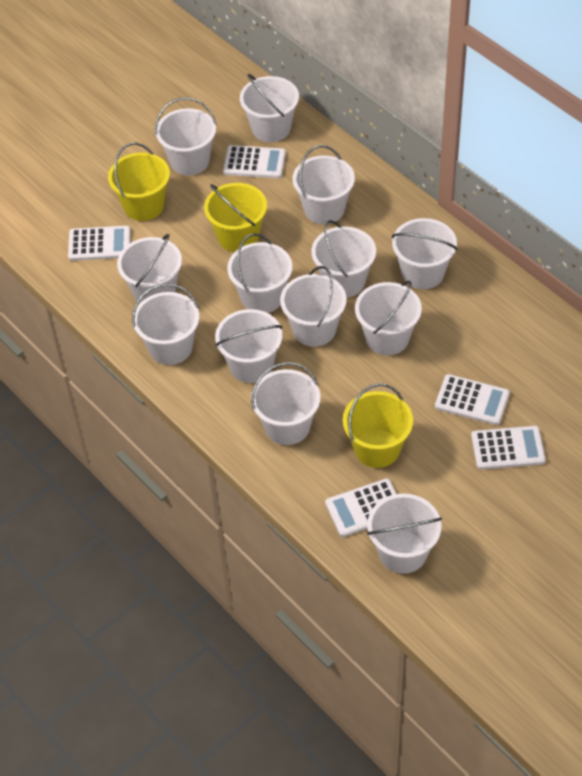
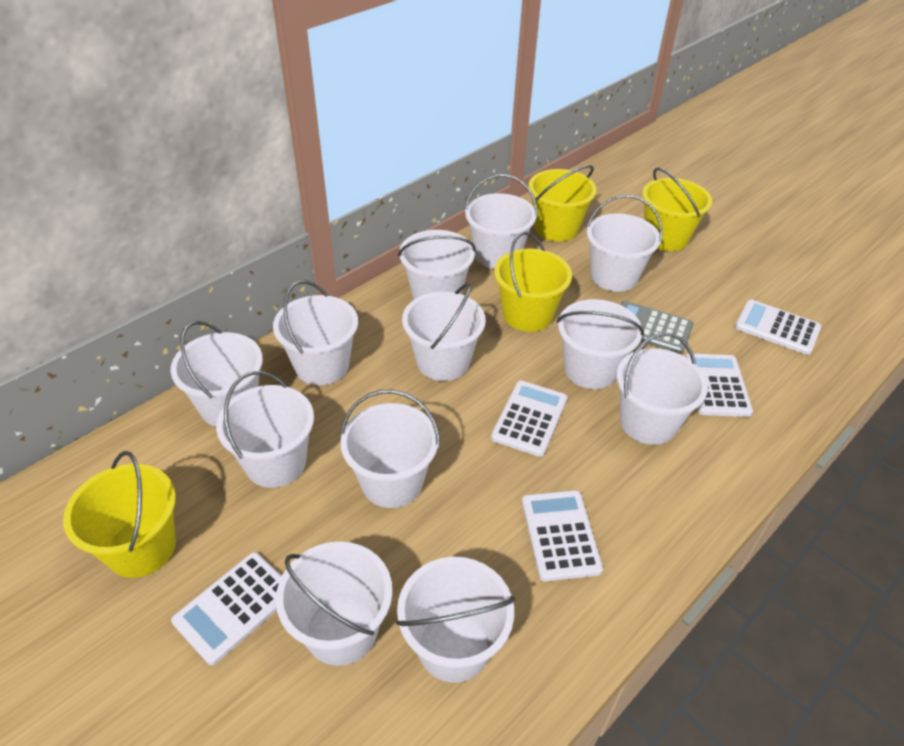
grey calculator: none = 0 -> [620,301,694,354] = 1
white bucket: [117,234,182,304] [132,283,200,365] [155,97,217,176] [215,309,282,383] [227,233,292,313] [240,74,299,142] [251,362,321,445] [280,266,347,347] [292,145,355,224] [312,220,376,298] [355,281,422,355] [367,494,442,574] [392,218,457,289] = 13 -> [171,321,263,427] [216,371,314,488] [273,280,358,386] [276,541,392,666] [340,390,440,508] [396,557,515,683] [398,230,476,299] [402,283,486,381] [464,174,538,269] [557,299,644,389] [586,195,663,292] [616,332,708,445] = 12
yellow bucket: [108,143,170,221] [204,183,267,252] [343,383,413,468] = 3 -> [63,451,176,578] [494,232,572,332] [528,165,597,242] [642,167,712,251] = 4

